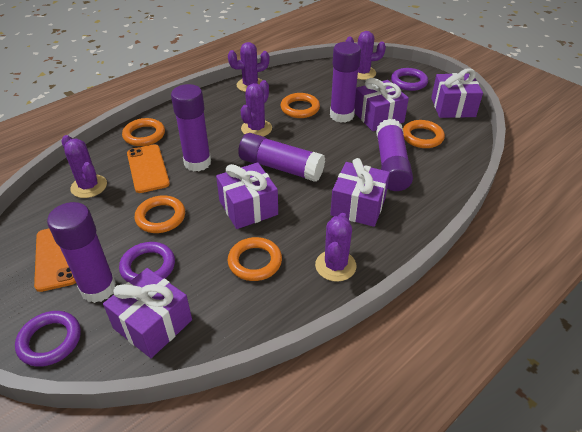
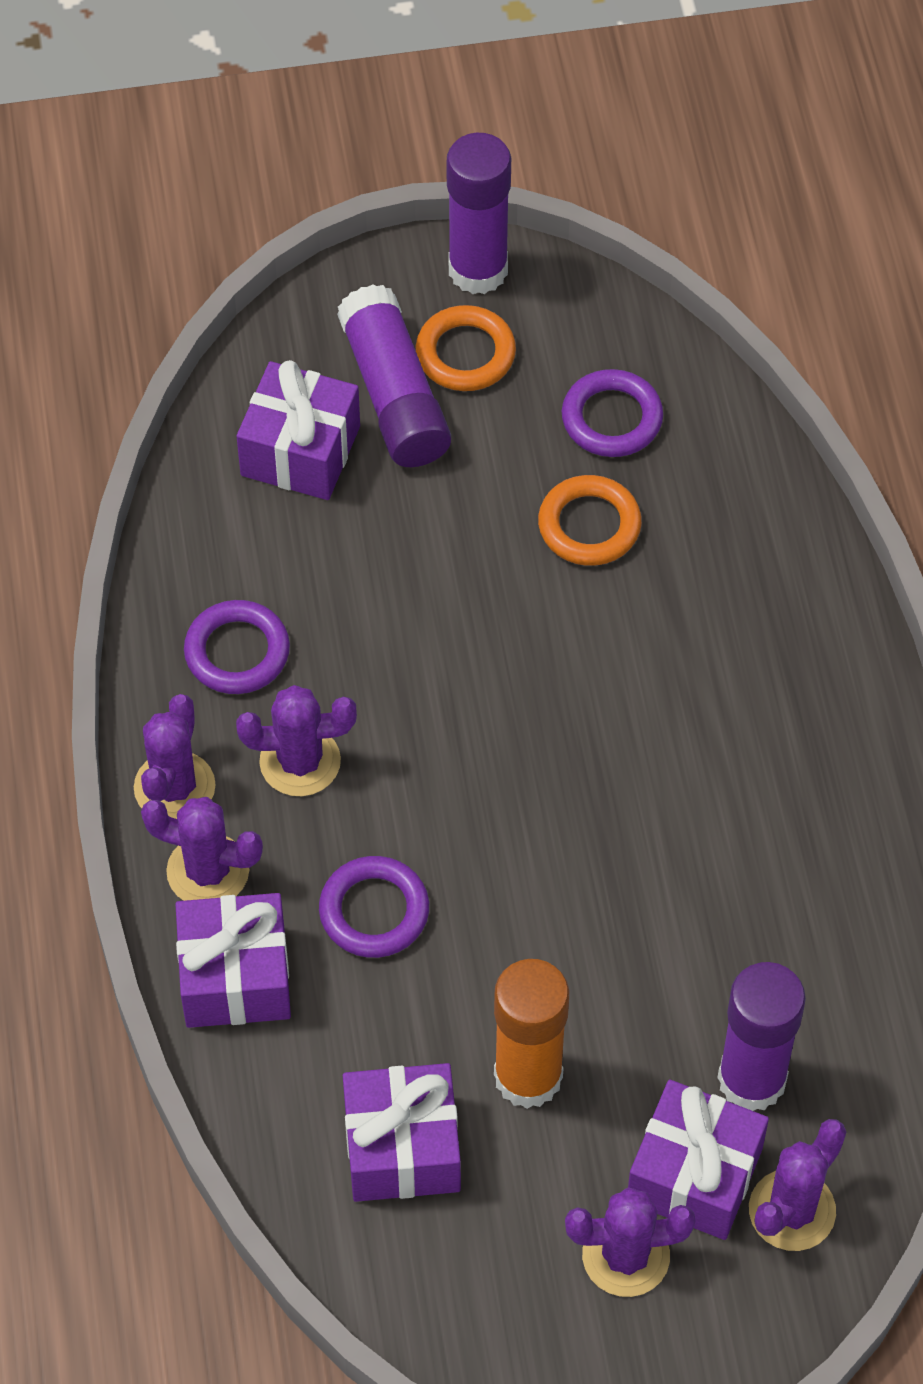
orange glue stick: none = 0 -> [494,959,569,1109] = 1
orange phone: [34,229,76,292] [127,144,170,193] = 2 -> none = 0
orange ring: [122,118,165,146] [135,195,185,233] [228,237,282,281] [281,93,320,118] [403,120,445,148] = 5 -> [416,305,516,391] [538,475,642,566] = 2
purple gift: [103,268,192,358] [216,162,278,229] [330,158,390,227] [354,78,409,131] [431,68,483,118] = 5 -> [175,893,291,1028] [237,360,360,500] [343,1063,461,1202] [628,1080,769,1240] = 4
purple glue stick: [47,202,116,303] [171,84,211,171] [238,133,325,182] [330,42,361,123] [376,119,413,191] = 5 -> [337,285,451,467] [447,133,511,294] [717,962,806,1111] = 3

